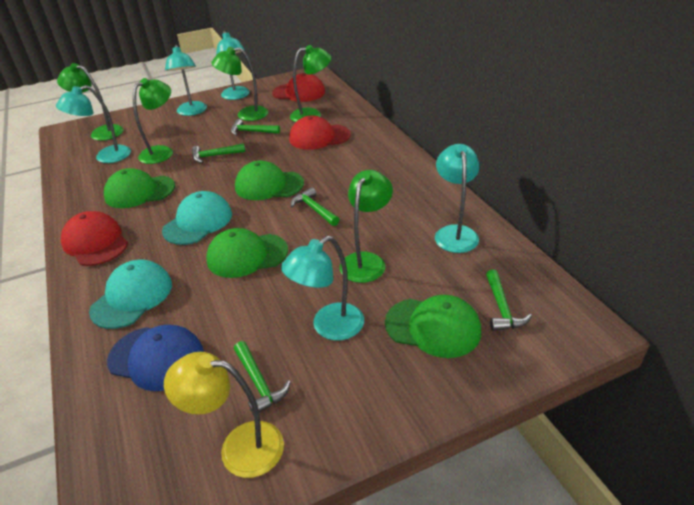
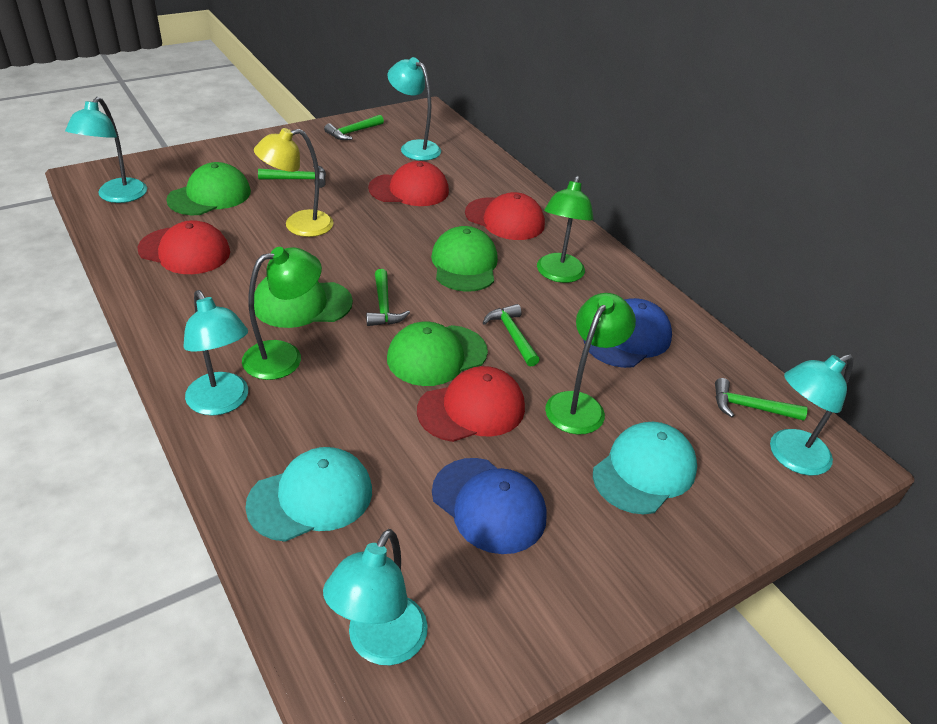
blue cap: [107,324,204,391] = 1 -> [432,458,547,554] [584,298,672,368] = 2
green lamp: [57,63,123,141] [133,78,173,164] [211,47,268,121] [290,45,332,122] [340,170,393,283] = 5 -> [242,247,322,380] [537,176,594,283] [545,293,636,435] = 3
red cap: [61,211,128,266] [272,73,325,102] [289,115,351,150] = 3 -> [138,220,230,274] [368,161,449,206] [417,366,525,442] [465,192,545,240] = 4

